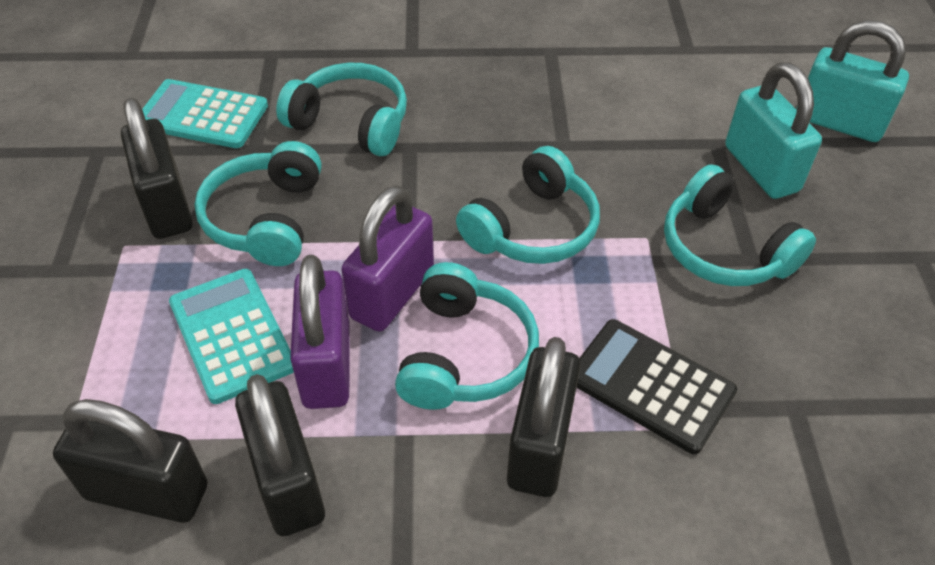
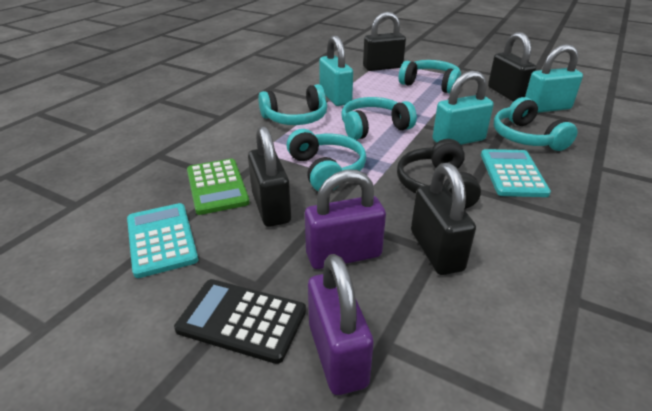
black headphones: none = 0 -> [397,139,481,209] = 1
green calculator: none = 0 -> [187,159,250,215] = 1
turquoise padlock: [725,62,822,199] [796,20,909,142] = 2 -> [319,35,353,106] [432,71,494,145] [525,44,583,113] = 3

